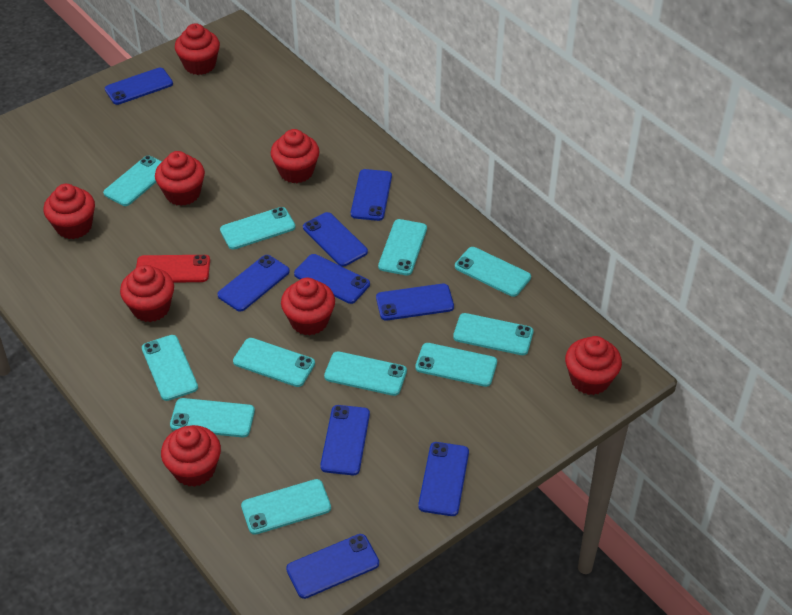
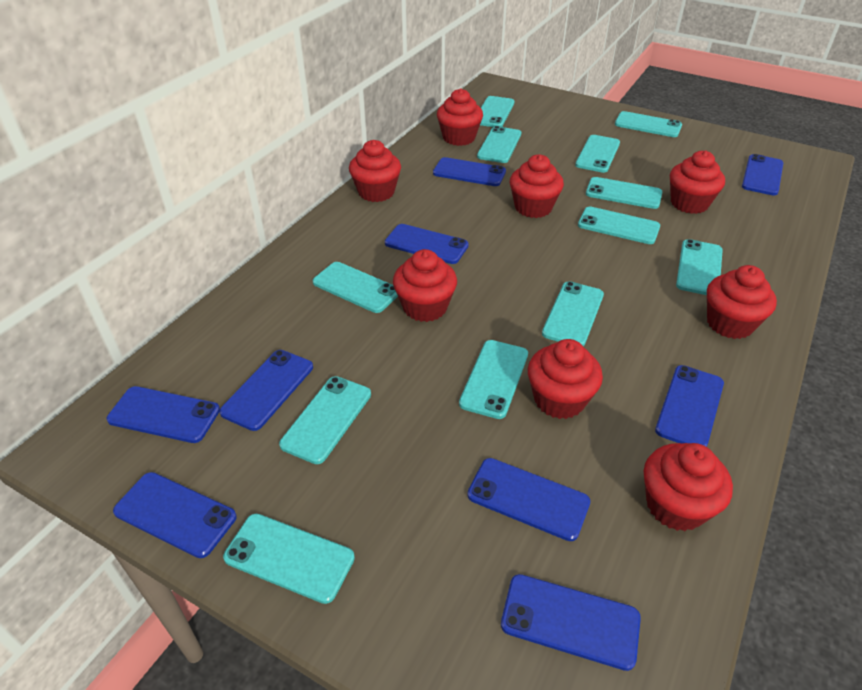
red phone: [136,255,210,283] = 1 -> none = 0
turquoise phone: [103,156,162,206] [142,335,198,401] [170,398,255,437] [220,207,295,250] [233,338,315,387] [241,479,331,535] [324,351,407,396] [378,219,427,276] [415,343,497,387] [453,313,533,355] [455,247,531,297] = 11 -> [223,514,355,604] [279,376,371,464] [313,262,398,313] [459,340,528,419] [477,126,521,163] [480,96,514,127] [542,281,604,346] [575,135,620,173] [578,207,660,244] [586,177,662,209] [615,111,682,137] [676,239,723,295] = 12

